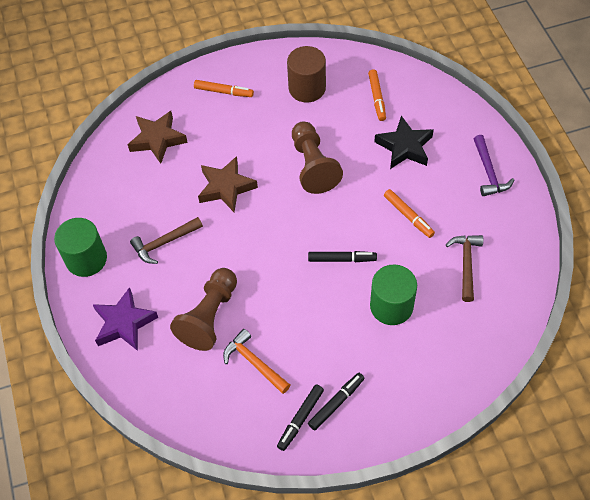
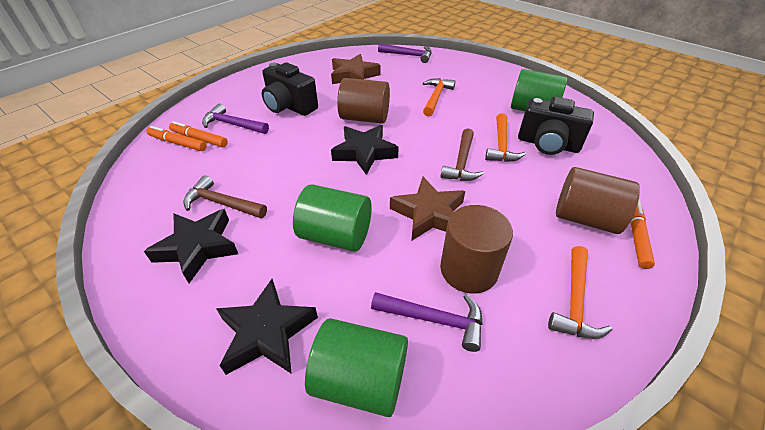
black camera: none = 0 -> [262,62,318,116] [518,97,594,155] = 2
black marker: [277,384,324,451] [308,251,377,262] [308,373,365,430] = 3 -> none = 0
black star: [374,116,434,169] = 1 -> [144,209,238,283] [217,279,318,375] [331,125,399,175] = 3
brown cylinder: [287,46,326,102] = 1 -> [337,78,390,124] [440,205,513,294] [556,167,640,234] = 3
brown pawn: [170,268,237,351] [292,121,343,194] = 2 -> none = 0
green cylinder: [54,218,107,277] [370,264,417,325] = 2 -> [293,184,372,252] [305,318,408,417] [511,69,567,111] = 3
orange hammer: [223,329,290,394] = 1 -> [423,78,455,117] [485,113,526,162] [548,246,612,339] = 3
purple hammer: [474,135,514,196] = 1 -> [202,104,269,134] [371,292,483,352] [378,43,432,63] = 3
purple star: [92,287,158,351] = 1 -> none = 0

